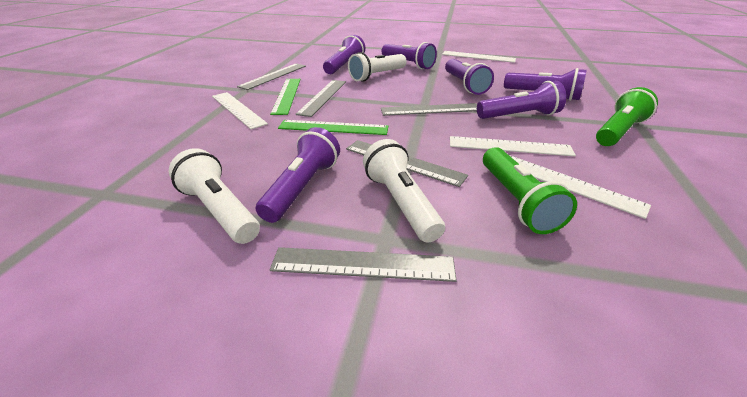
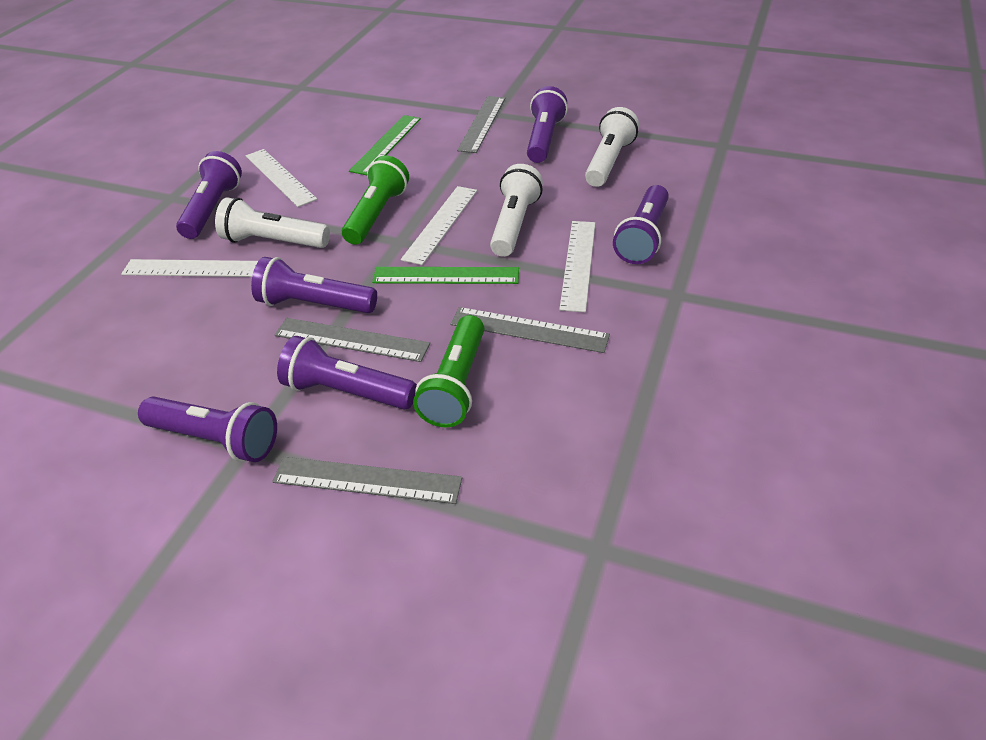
grey ruler: [237,63,306,90] [270,247,457,282] [296,80,346,117] [346,140,468,187] [381,103,477,116] = 5 -> [272,457,462,504] [275,318,430,362] [450,307,610,353] [457,96,505,153] = 4

